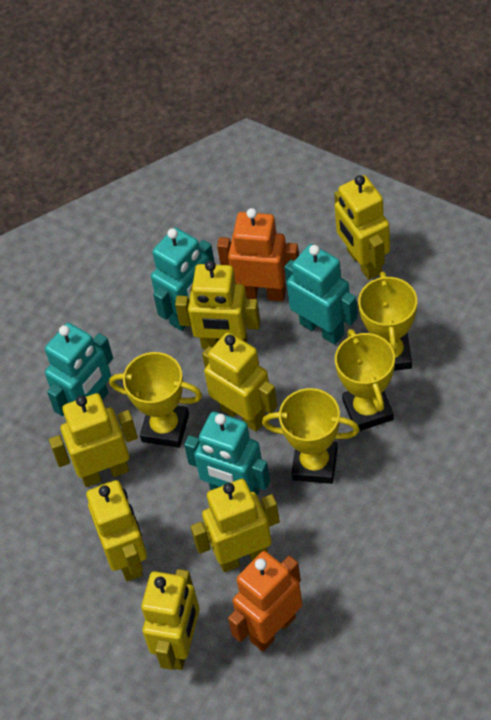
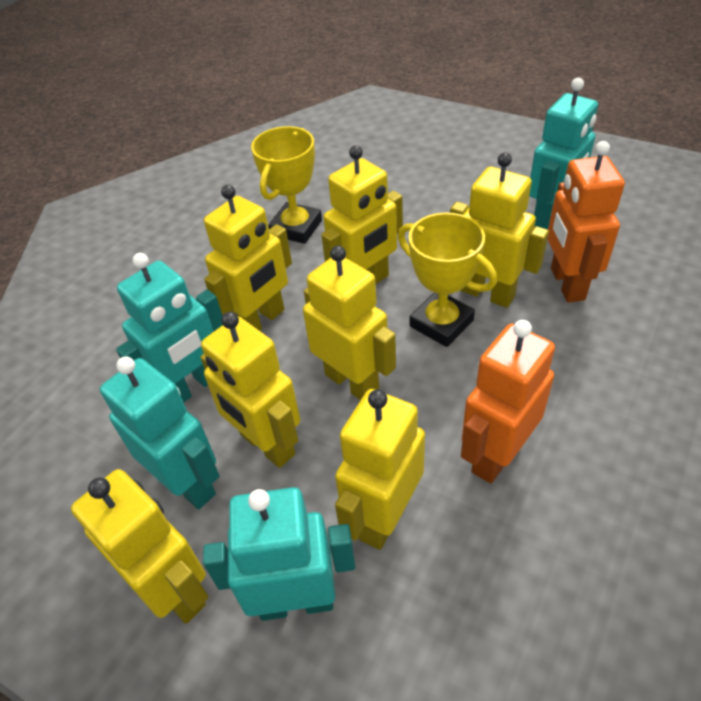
yellow trophy: [109,352,202,448] [262,388,360,484] [335,329,395,431] [358,272,417,371] = 4 -> [251,126,322,244] [398,213,497,347] = 2

